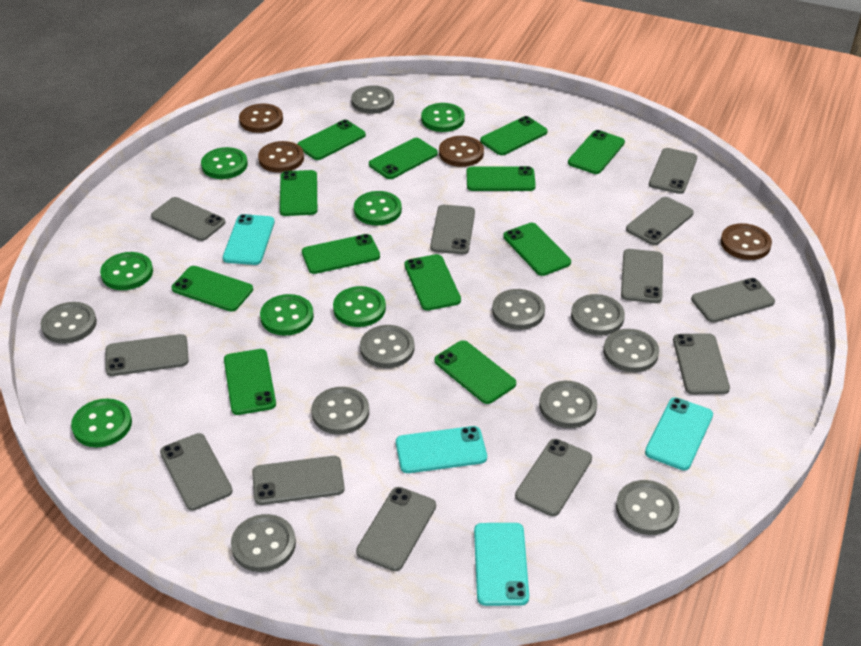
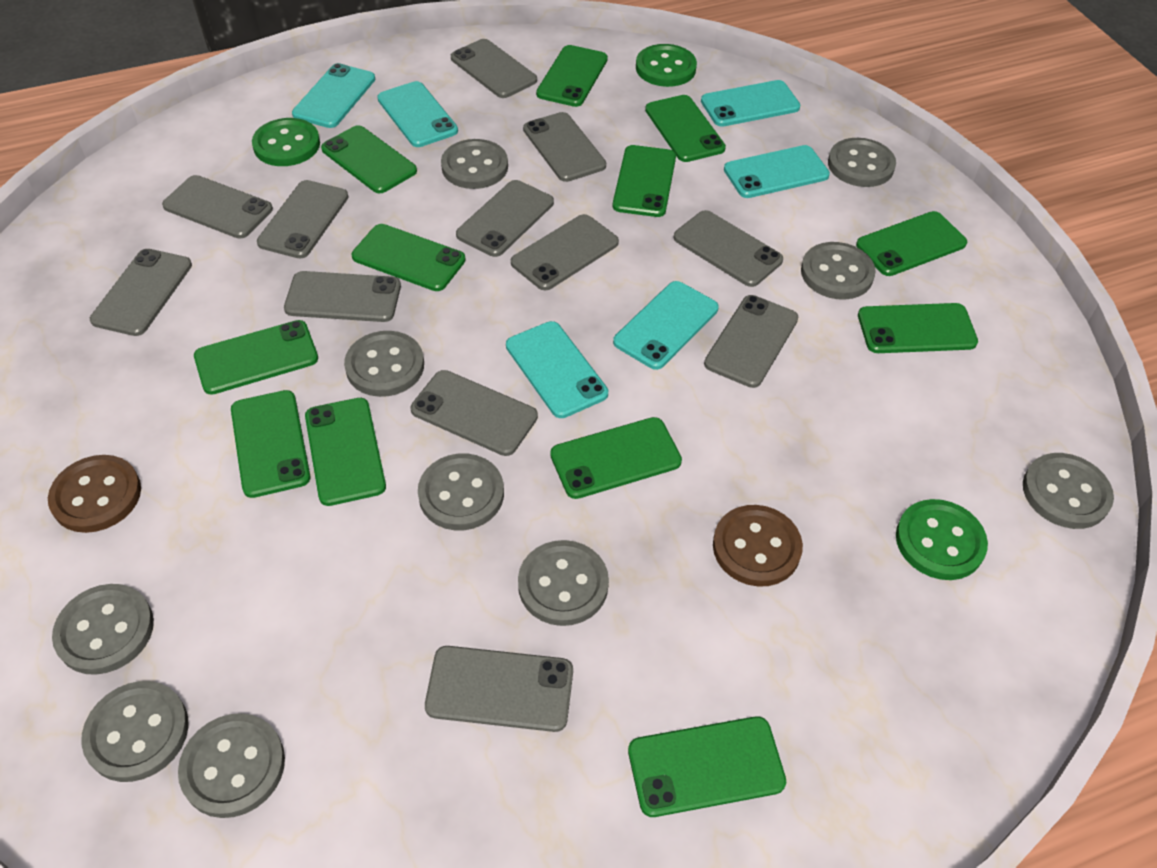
brown button: [239,104,283,133] [258,141,304,173] [439,136,484,167] [720,223,772,260] = 4 -> [48,455,141,533] [713,505,803,587] = 2
green button: [71,399,132,447] [100,252,153,290] [201,147,248,179] [260,294,314,336] [333,286,386,327] [354,191,402,225] [421,103,465,132] = 7 -> [252,118,320,166] [636,44,697,87] [896,499,988,580] = 3
turquoise phone: [223,214,275,265] [396,426,487,473] [474,523,529,606] [645,397,713,470] = 4 -> [292,63,375,128] [377,81,458,147] [506,321,608,418] [613,281,719,370] [701,80,800,127] [724,145,830,198] = 6

